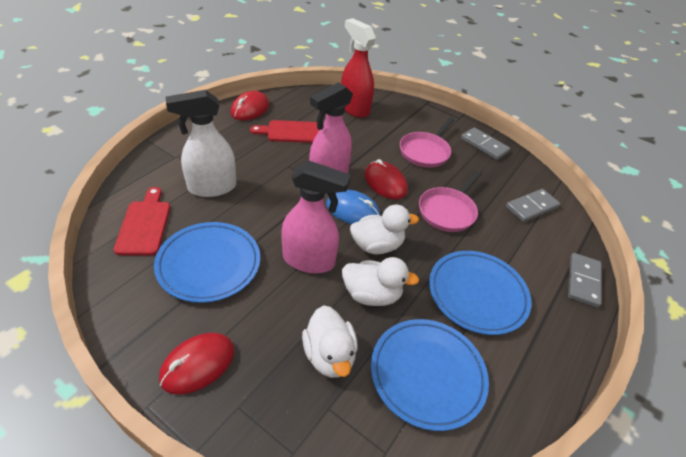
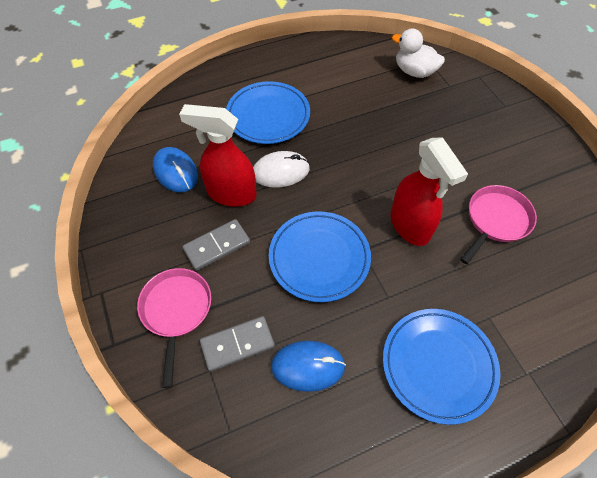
blue mouse: [326,190,380,225] = 1 -> [153,147,198,192] [271,341,346,392] = 2
grey domino: [461,127,510,160] [506,189,560,222] [568,253,602,308] = 3 -> [183,219,250,271] [200,316,275,372] = 2
pink spray bottle: [281,160,351,273] [309,82,353,173] = 2 -> none = 0
red cutting board: [114,187,170,256] [250,120,319,143] = 2 -> none = 0
red mouse: [159,333,234,395] [231,91,269,120] [364,159,408,199] = 3 -> none = 0
red spray bottle: [341,18,376,118] = 1 -> [179,104,257,206] [391,138,468,246] = 2
white duck: [302,305,358,378] [342,257,419,306] [350,205,419,254] = 3 -> [392,28,445,78] = 1
white mouse: none = 0 -> [253,151,310,188] = 1
white spray bottle: [166,90,236,197] = 1 -> none = 0

